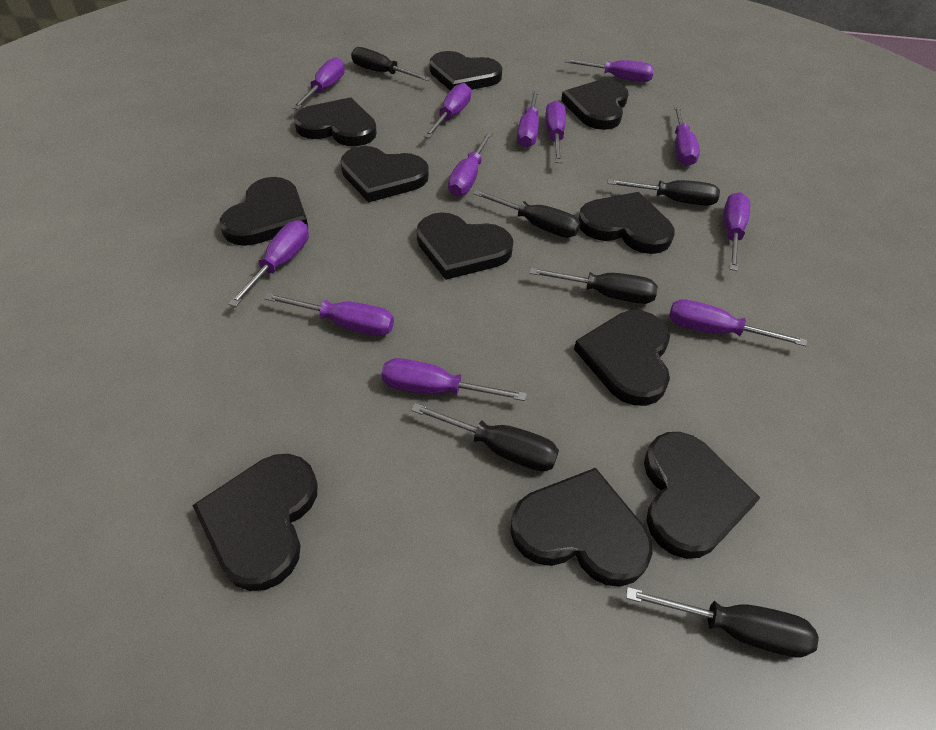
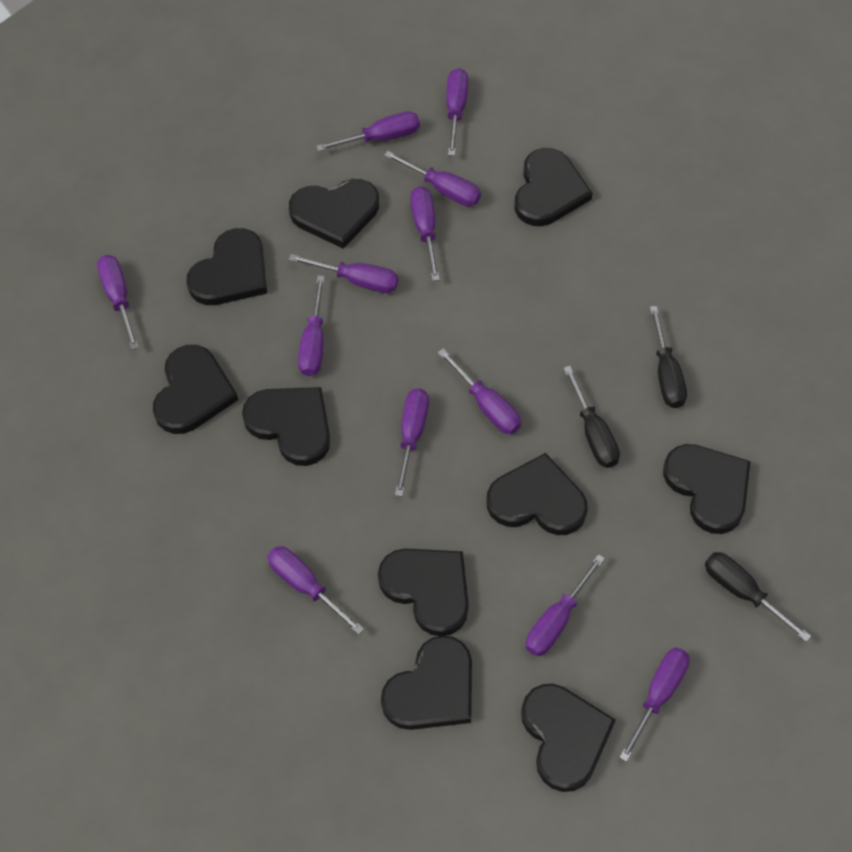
black heart: [192,454,318,591] [220,177,309,246] [294,97,377,146] [340,146,429,203] [417,212,513,280] [429,51,503,91] [510,468,653,587] [561,79,629,130] [574,310,670,406] [578,192,675,254] [644,432,760,559] = 11 -> [153,345,238,434] [186,228,267,305] [242,387,330,466] [289,179,379,249] [378,549,469,636] [381,635,472,730] [487,453,588,535] [515,148,593,226] [521,684,616,792] [663,444,750,534] = 10
black screwdriver: [351,47,431,81] [411,403,559,472] [473,189,581,238] [529,268,658,304] [608,179,720,206] [626,587,819,658] = 6 -> [563,366,620,468] [650,306,687,408] [705,552,811,642] = 3

